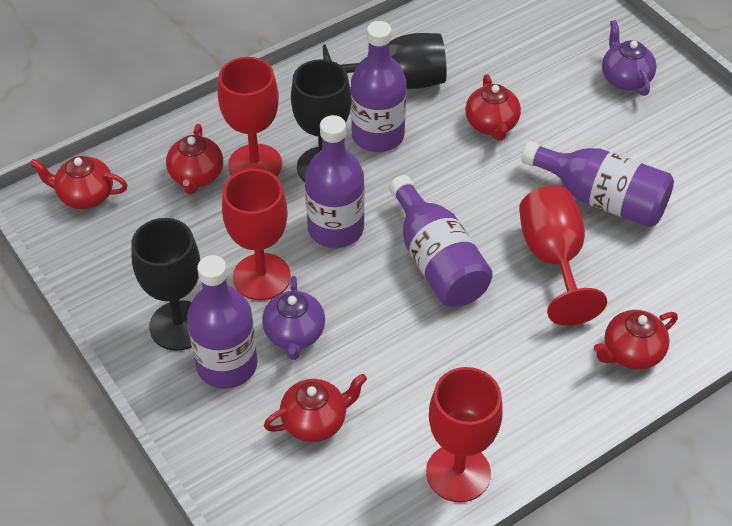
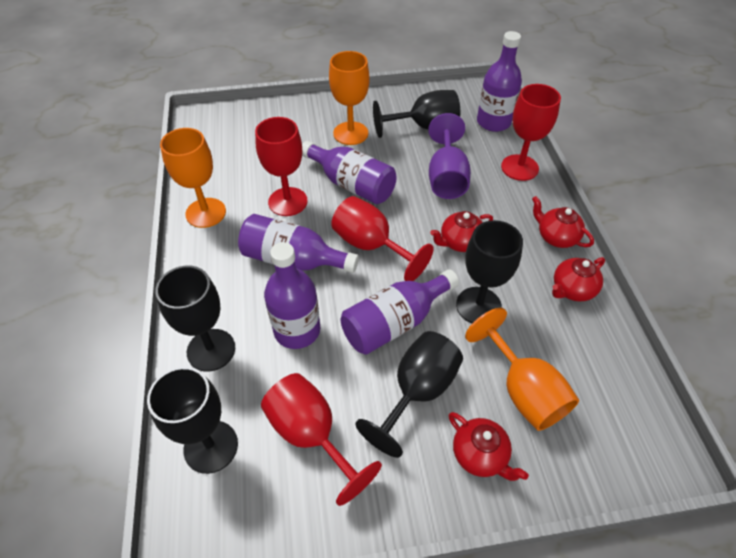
black goblet: [131,218,200,351] [291,59,351,182] [323,33,447,89] = 3 -> [147,367,238,474] [155,266,235,372] [355,331,463,458] [373,90,460,138] [456,220,523,323] = 5
orange goblet: none = 0 -> [160,128,226,228] [329,51,370,145] [465,308,579,431] = 3
purple goblet: none = 0 -> [428,113,471,199] = 1
purple teapot: [262,276,325,360] [602,20,656,96] = 2 -> none = 0
red teapot: [30,156,127,209] [166,124,223,194] [264,374,367,442] [465,74,521,141] [594,310,678,370] = 5 -> [430,211,493,252] [449,412,529,481] [532,196,594,248] [552,257,605,301] = 4

